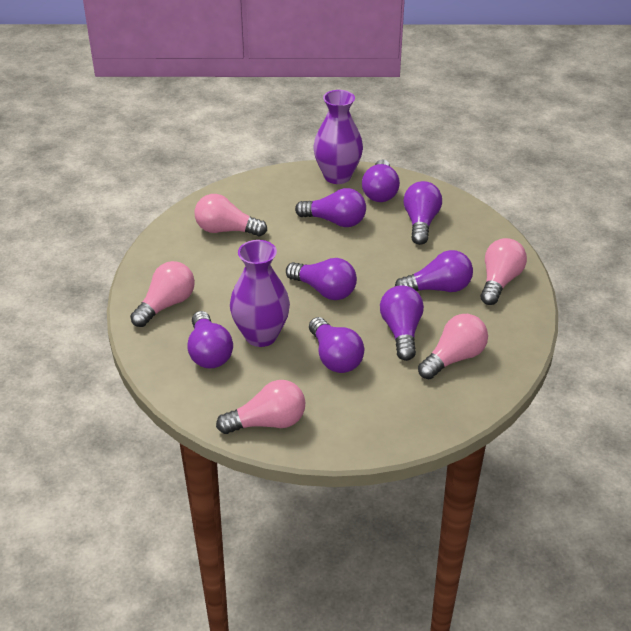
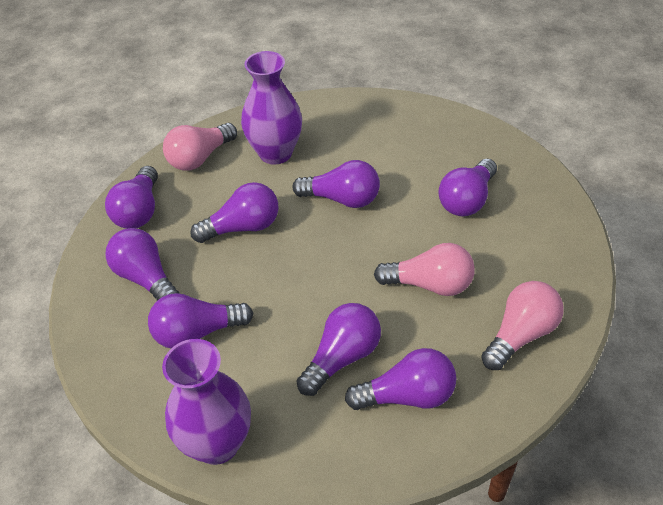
pink light bulb: [130,261,195,327] [194,194,267,237] [216,380,305,434] [418,314,488,379] [480,238,527,305] = 5 -> [163,123,237,171] [374,243,475,296] [481,281,564,370] = 3

